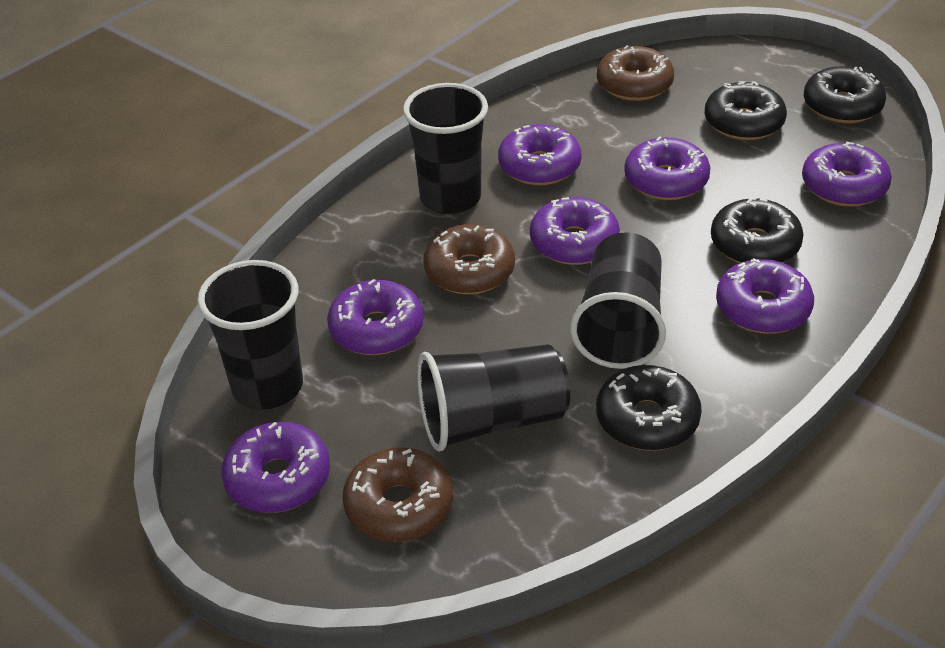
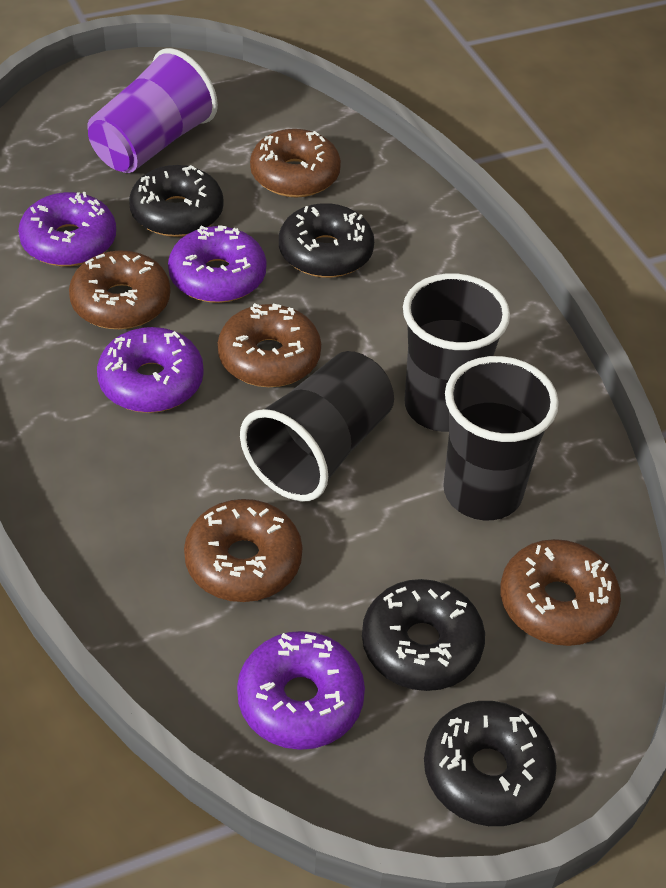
black cup: [197,260,303,410] [403,83,488,214] [417,344,570,451] [570,232,666,369] = 4 -> [240,351,394,502] [403,273,510,432] [443,356,559,520] = 3
brown donut: [342,447,453,542] [423,224,515,294] [597,45,674,101] = 3 -> [69,250,170,329] [184,499,302,602] [218,303,321,387] [250,129,341,198] [500,539,621,646] = 5
purple cup: none = 0 -> [88,48,218,173] = 1
purple donut: [221,422,330,513] [327,279,424,355] [498,124,582,185] [530,197,620,265] [624,136,710,200] [716,258,814,334] [802,141,892,207] = 7 -> [18,192,116,267] [97,327,204,413] [168,225,266,303] [237,631,365,750] = 4

